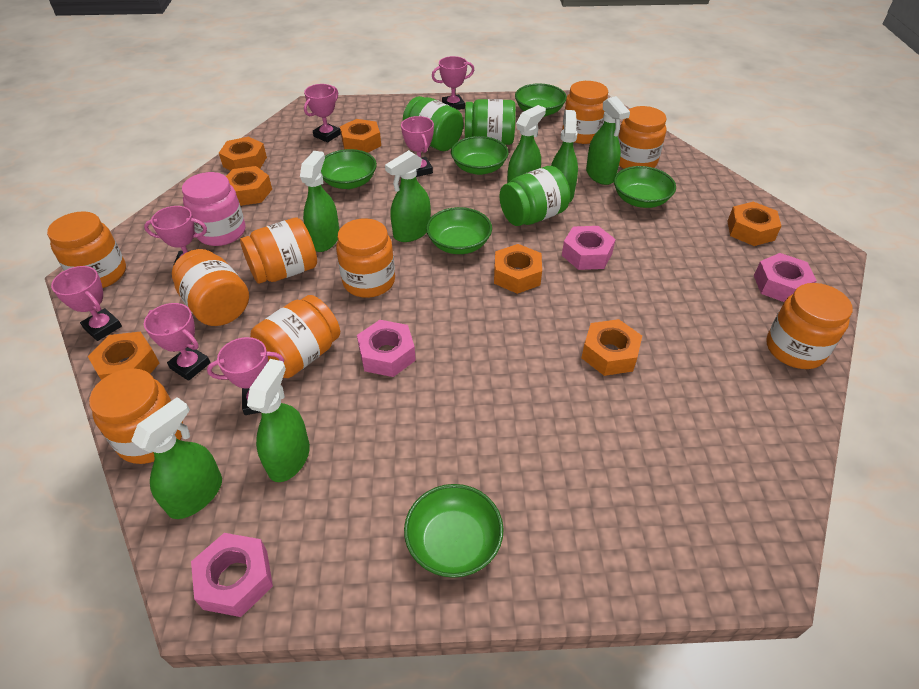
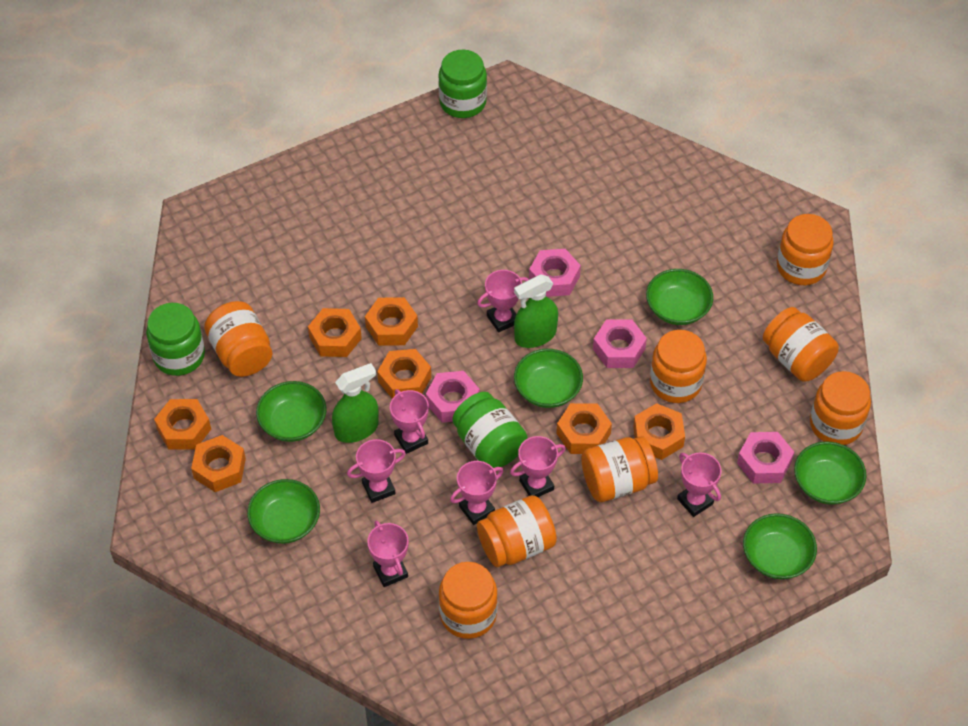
green spray bottle: [131,397,222,519] [247,359,310,482] [300,151,339,252] [385,150,431,242] [507,105,546,183] [551,110,578,203] [586,96,630,185] = 7 -> [332,363,379,443] [514,274,558,348] = 2
orange jar: [47,211,126,288] [89,368,183,464] [172,249,249,326] [240,218,317,284] [250,295,340,378] [336,218,395,298] [562,81,608,144] [618,106,667,169] [766,283,852,369] = 9 -> [204,301,272,377] [439,562,498,639] [477,495,557,567] [581,436,658,502] [650,330,707,403] [763,307,839,382] [777,214,834,285] [810,371,871,445] = 8
pink jar: [182,172,246,246] = 1 -> none = 0

